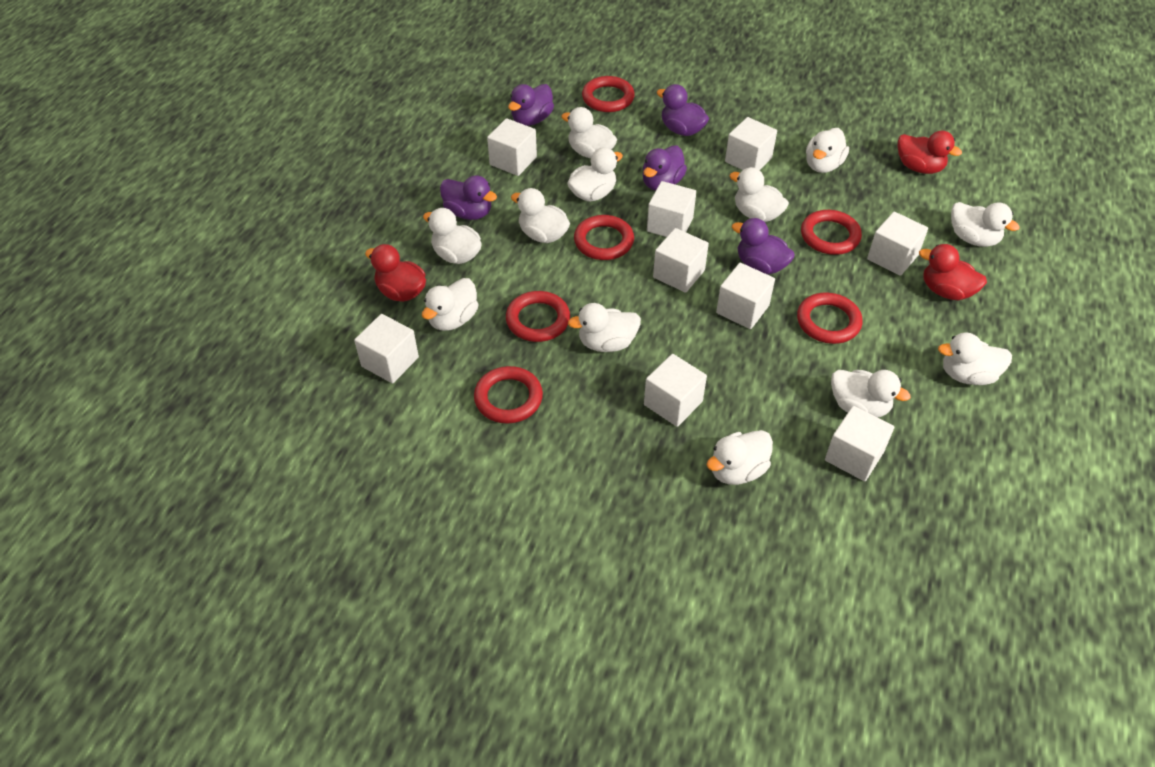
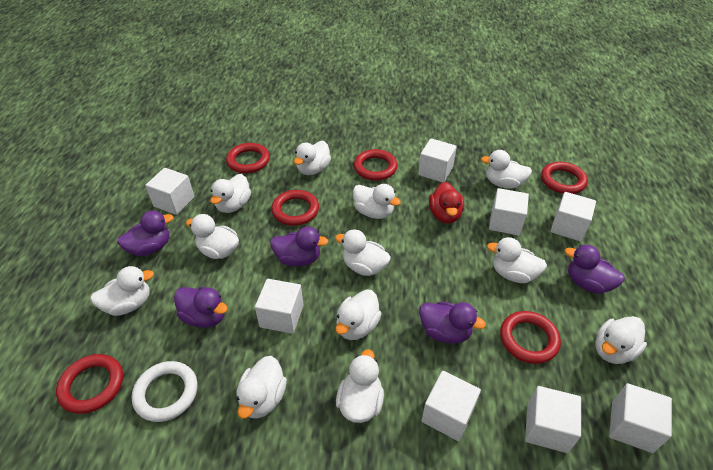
red duck: [365,244,426,302] [898,131,962,174] [919,244,987,300] = 3 -> [429,182,464,224] = 1
white cube: [354,314,419,383] [487,118,537,176] [644,354,707,427] [647,181,696,237] [653,228,709,293] [716,263,775,329] [725,117,777,170] [825,406,894,481] [867,212,928,276] = 9 -> [145,168,194,215] [255,279,303,334] [418,138,457,183] [422,371,481,441] [489,188,529,236] [525,386,581,453] [551,192,596,242] [609,383,672,453] = 8
white ring: none = 0 -> [132,361,197,422] = 1

